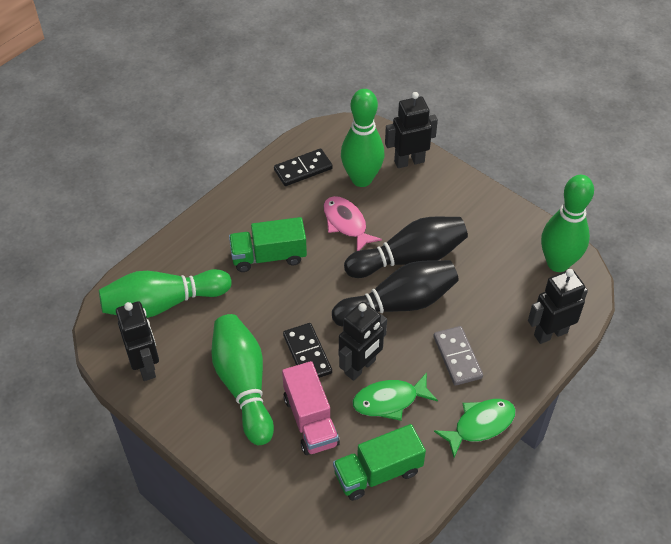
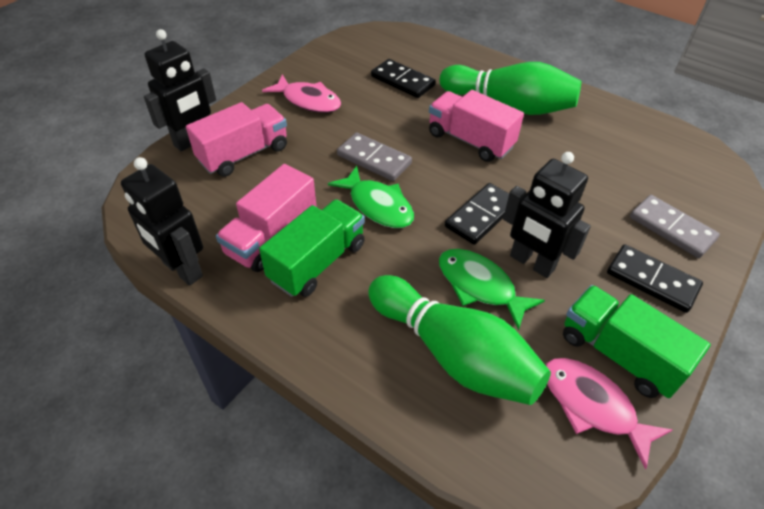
black bowling pin: [332,260,459,327] [344,216,468,278] = 2 -> none = 0
black domino: [274,148,333,186] [283,323,332,378] = 2 -> [371,59,436,98] [445,183,509,245] [607,244,703,313] = 3
black robot: [116,301,159,381] [339,302,387,381] [385,92,438,168] [528,269,588,344] = 4 -> [121,157,203,286] [144,29,216,151] [503,152,591,278] = 3
green bowling pin: [99,269,232,318] [211,314,274,445] [341,89,384,187] [541,175,594,272] = 4 -> [368,275,551,405] [440,62,581,115] = 2
grey domino: [433,326,483,386] = 1 -> [337,133,412,181] [630,195,720,258] = 2
pink fish: [323,196,382,251] = 1 -> [262,74,341,113] [546,358,673,470] = 2
pink truck: [282,361,340,455] = 1 -> [186,102,287,177] [216,164,316,272] [429,90,524,162] = 3

